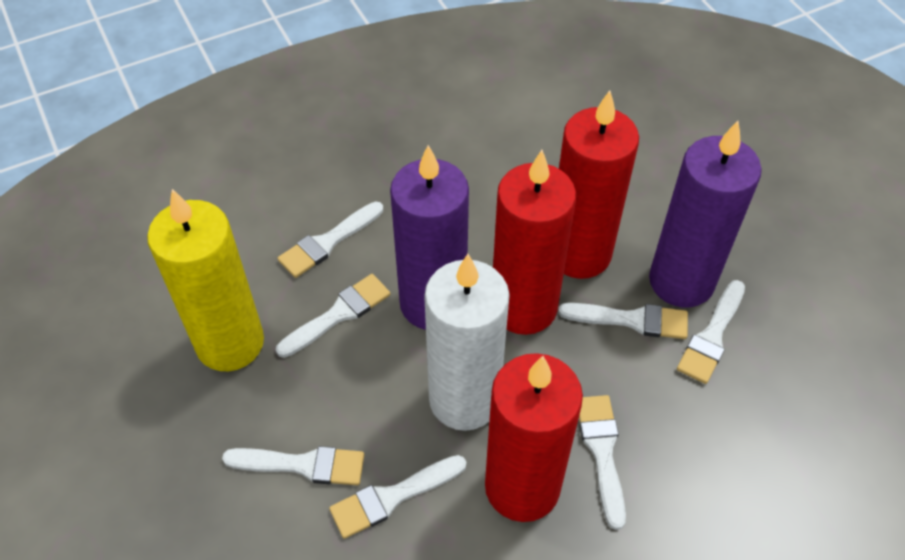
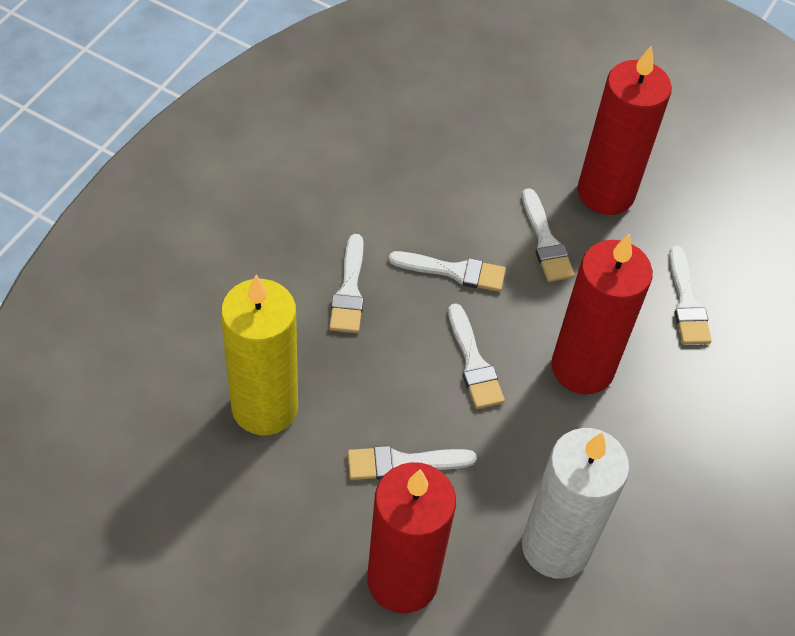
purple candle: [390,145,469,330] [649,121,762,307] = 2 -> none = 0
white brush: [222,446,364,485] [276,274,390,358] [278,201,383,278] [329,455,466,539] [559,303,688,339] [579,395,626,530] [677,280,745,384] = 7 -> [329,234,364,333] [348,446,477,480] [389,251,506,292] [448,303,505,409] [522,188,575,282] [669,246,712,344] = 6

